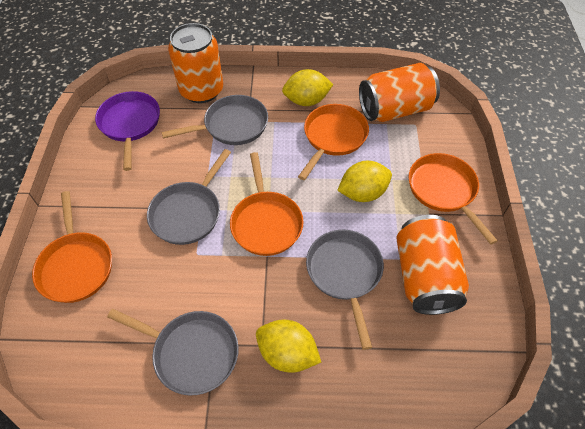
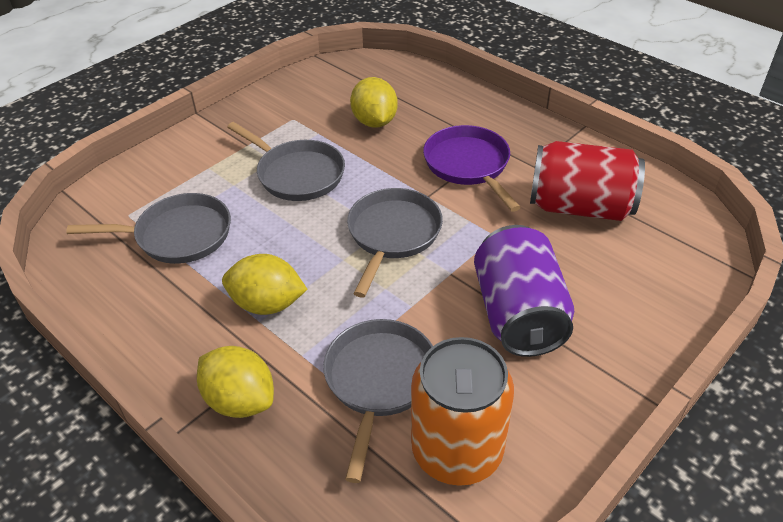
orange can: [168,23,223,103] [359,63,440,122] [396,215,469,315] = 3 -> [411,337,514,486] = 1
orange pan: [32,191,112,303] [230,152,304,256] [298,104,369,180] [408,153,498,245] = 4 -> none = 0
purple can: none = 0 -> [474,225,574,357] = 1
red can: none = 0 -> [530,141,645,221] = 1

